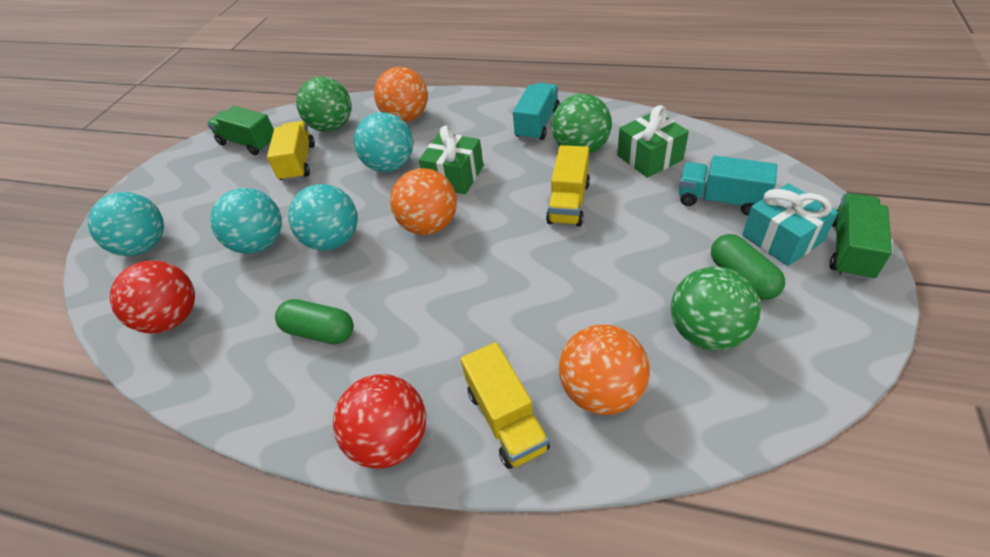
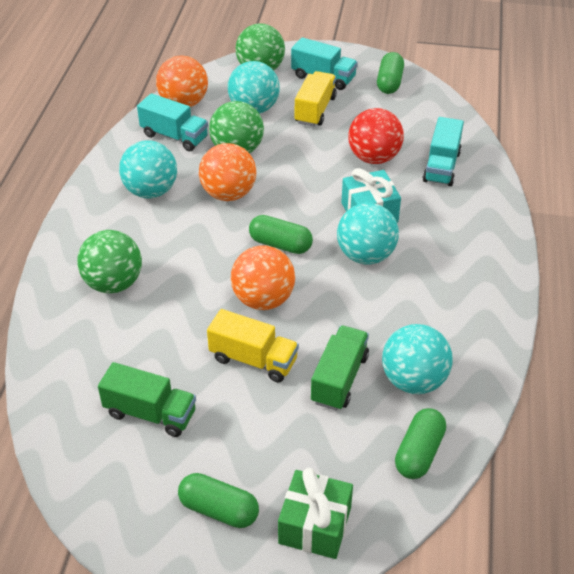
green capsule: [275,299,353,344] [711,234,785,300] = 2 -> [178,473,259,528] [249,215,313,254] [377,52,404,94] [395,408,446,479] = 4
green gift: [419,126,483,194] [617,105,689,178] = 2 -> [278,468,353,559] = 1
red ball: [110,260,195,333] [333,374,426,469] = 2 -> [348,108,404,164] = 1
turquoise truck: [513,83,560,141] [679,156,777,216] = 2 -> [137,93,208,151] [291,37,358,90] [423,117,464,186] = 3
yellow truck: [267,121,315,182] [461,342,550,469] [546,145,590,227] = 3 -> [207,309,299,382] [295,71,337,126] = 2

